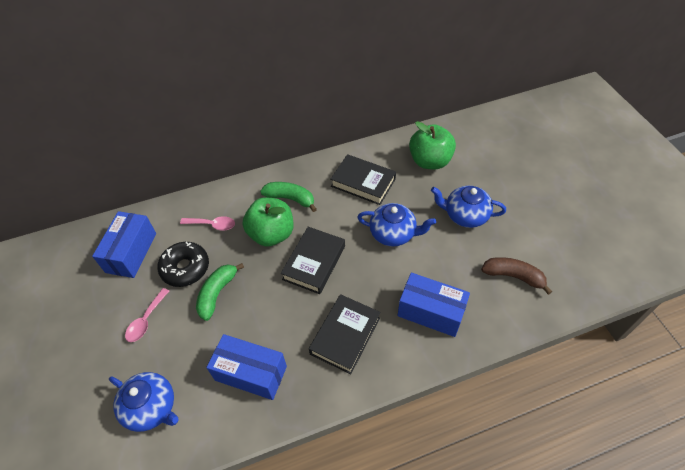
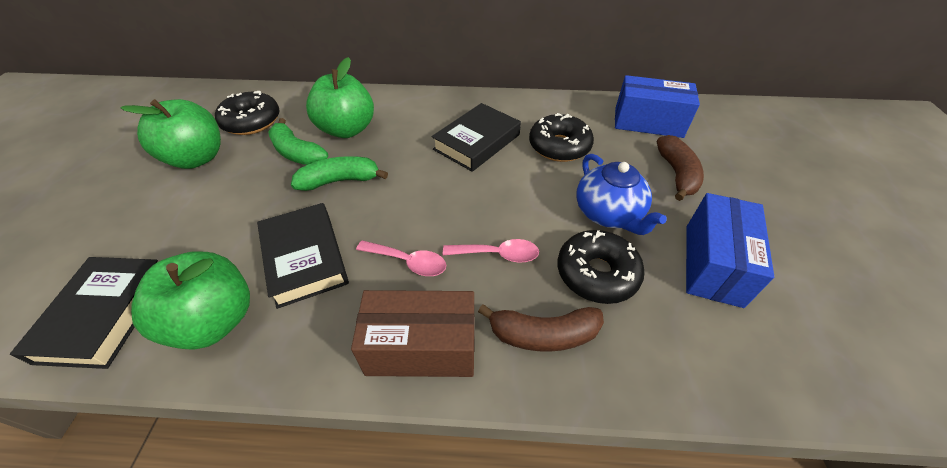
black donut: [157,242,209,287] = 1 -> [215,91,280,135] [529,113,594,162] [558,230,645,304] = 3
blue box: [92,211,156,278] [206,334,287,400] [398,273,470,337] = 3 -> [615,75,700,138] [686,193,774,308] = 2
blue teapot: [109,372,179,432] [357,203,436,247] [431,186,506,228] = 3 -> [576,154,667,235] = 1
brown banana: [481,257,552,295] = 1 -> [478,304,604,352] [657,135,704,201] = 2
brown box: none = 0 -> [351,290,475,377] = 1
green apple: [242,197,293,247] [409,121,456,170] = 2 -> [120,99,221,169] [131,252,250,350] [306,57,374,138] = 3

